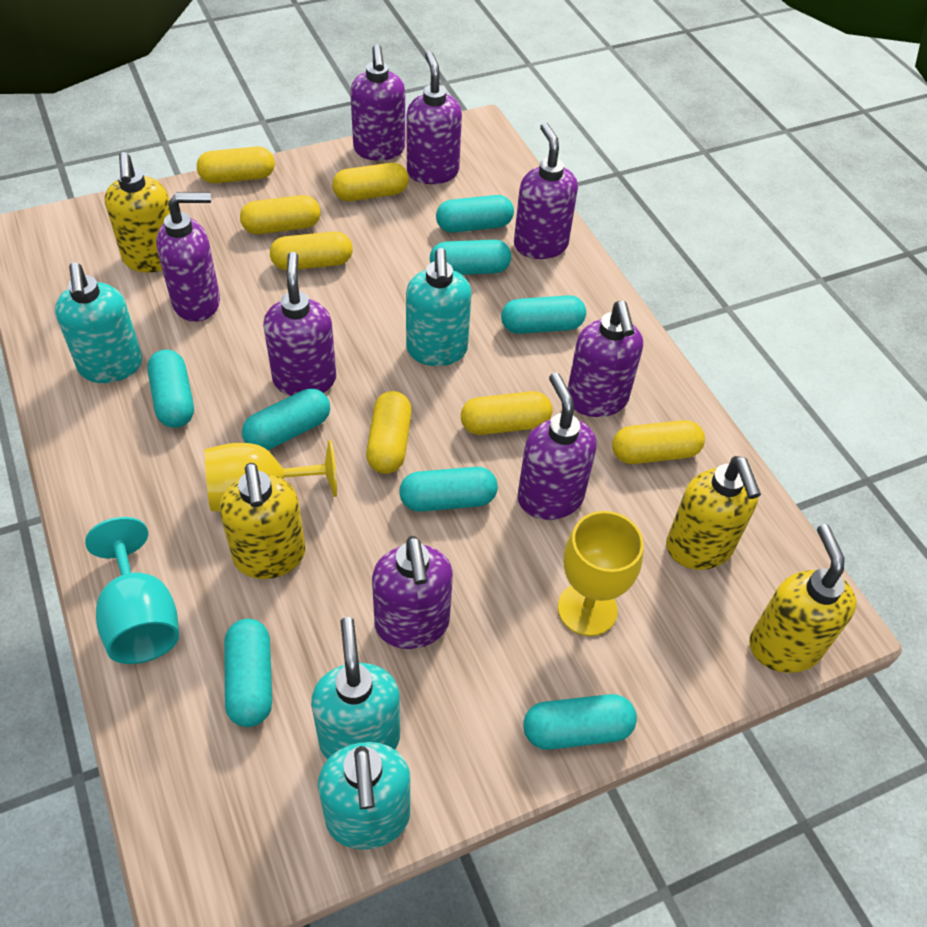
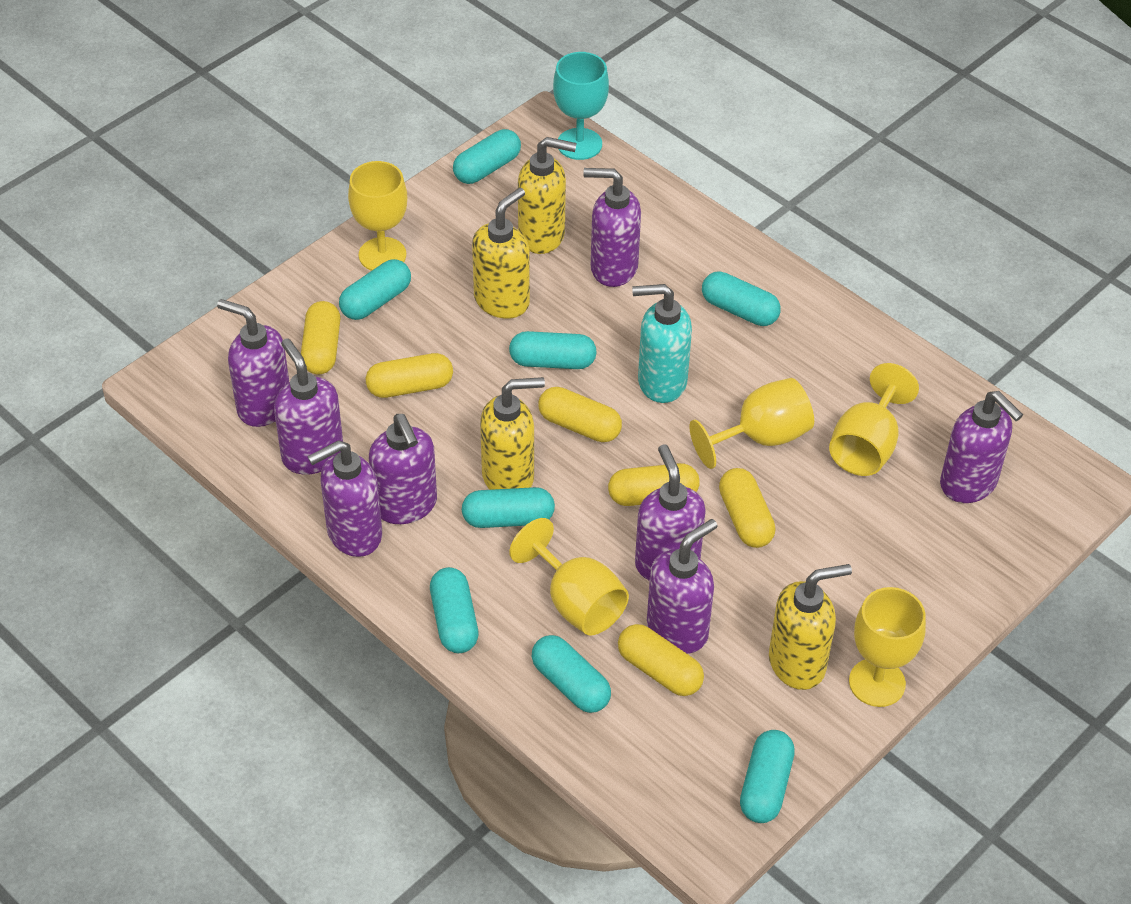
turquoise soap dispenser: [55,262,142,383] [311,617,400,759] [318,742,410,849] [406,248,472,366] = 4 -> [632,284,692,403] = 1
yellow capsule: [197,146,275,183] [240,195,321,234] [270,232,353,270] [332,163,409,201] [366,391,412,474] [461,391,553,435] [612,420,705,464] = 7 -> [301,301,340,375] [366,353,453,398] [538,387,622,442] [608,463,700,506] [618,624,704,696] [719,468,776,548] = 6
yellow goblet: [205,440,337,512] [558,511,644,636] = 2 -> [348,161,407,271] [509,518,629,635] [689,378,814,469] [829,363,919,476] [849,587,926,707] = 5

